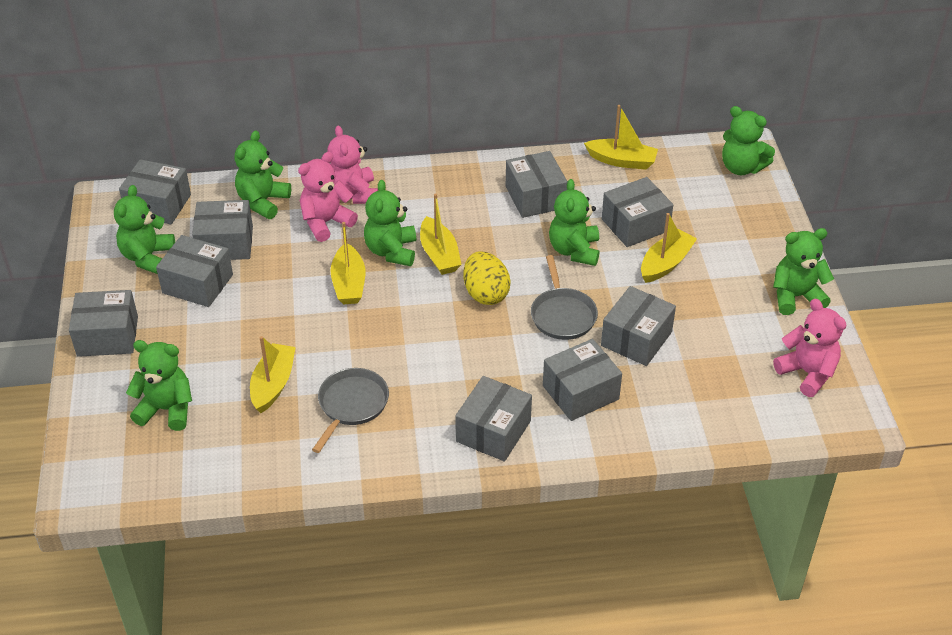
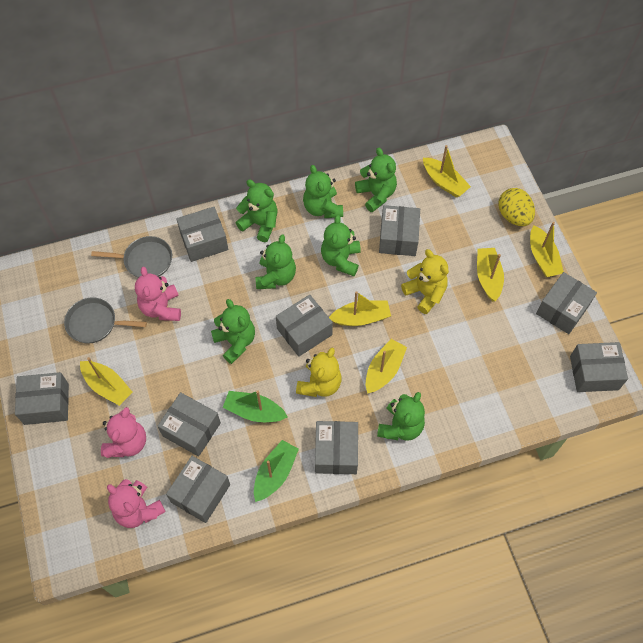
green boat: none = 0 -> [223,390,288,422] [254,440,299,502] = 2
yellow boat: [250,336,296,413] [330,222,365,304] [420,194,462,275] [584,105,658,170] [641,213,697,283] = 5 -> [80,357,132,406] [329,291,391,326] [366,339,407,394] [423,145,471,197] [477,248,504,302] [530,222,564,277] = 6
yellow teddy bear: none = 0 -> [296,348,342,397] [401,249,449,314] = 2

